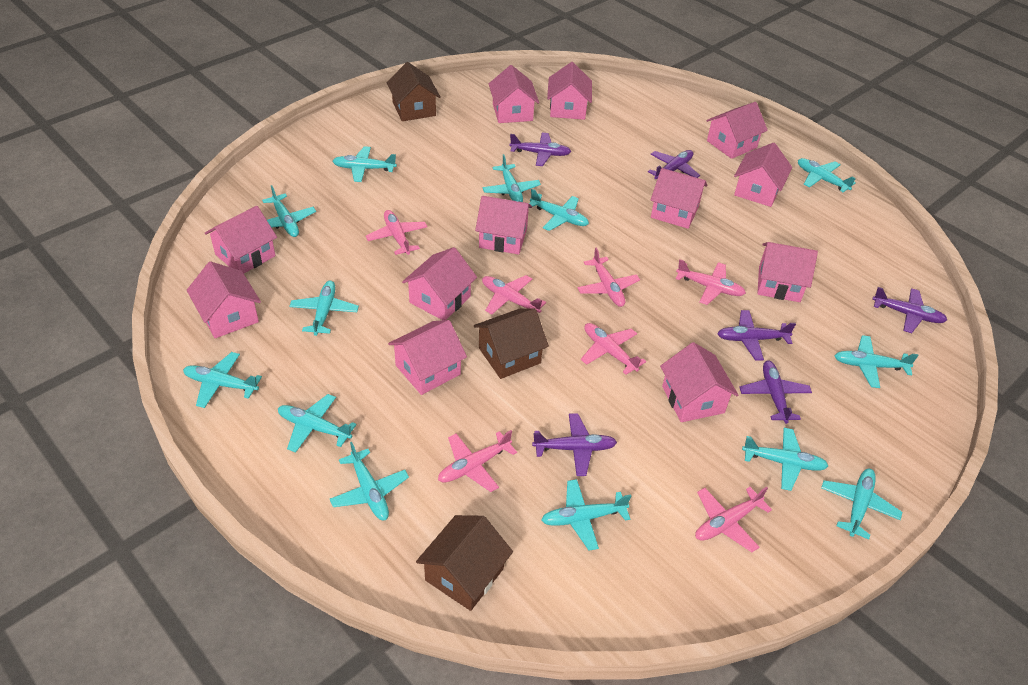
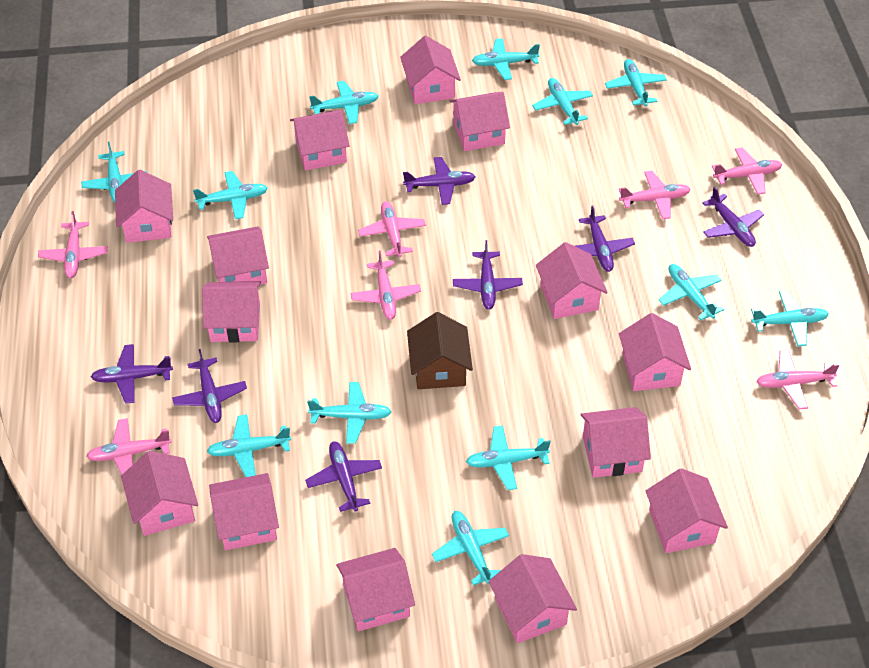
brown house: [387,62,441,121] [416,515,513,611] [474,308,549,379] = 3 -> [407,312,473,389] = 1
pink house: [187,261,261,338] [205,206,277,273] [388,320,467,395] [402,247,477,320] [475,196,532,255] [489,65,539,123] [547,62,592,120] [650,168,708,229] [660,342,738,422] [706,102,768,159] [734,143,792,207] [757,242,818,302] = 12 -> [115,170,173,243] [121,451,198,536] [202,281,261,343] [207,226,269,285] [209,473,279,550] [290,110,350,171] [336,548,415,631] [400,36,461,104] [449,92,510,151] [488,554,577,643] [536,242,608,319] [580,407,651,478] [619,313,691,391] [646,468,728,553] = 14
purple plane: [510,133,571,166] [532,413,617,476] [648,150,700,179] [717,310,796,360] [740,361,812,424] [872,287,947,333] = 6 -> [91,344,173,404] [172,349,247,423] [305,441,382,512] [403,157,476,205] [453,240,523,310] [575,205,635,272] [702,186,764,247] = 7
turquoise plane: [183,352,262,408] [262,185,316,237] [278,394,356,453] [289,281,359,336] [330,442,409,520] [333,146,397,182] [482,154,541,202] [529,189,589,231] [542,479,631,550] [742,428,828,491] [798,158,856,192] [821,469,902,539] [835,335,919,388] = 13 -> [81,142,147,203] [193,171,268,219] [207,414,291,477] [307,382,392,444] [309,81,378,124] [432,511,509,585] [466,425,551,490] [472,38,540,80] [532,78,593,125] [605,59,667,107] [659,264,724,320] [751,290,829,346] = 12

